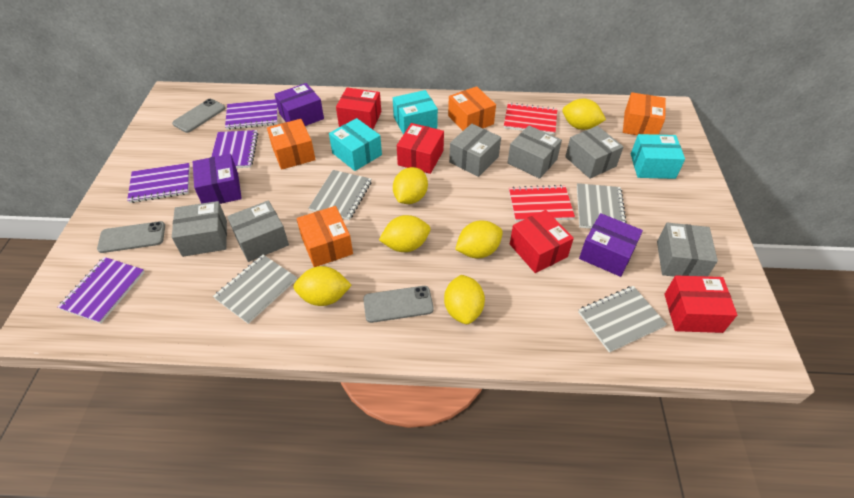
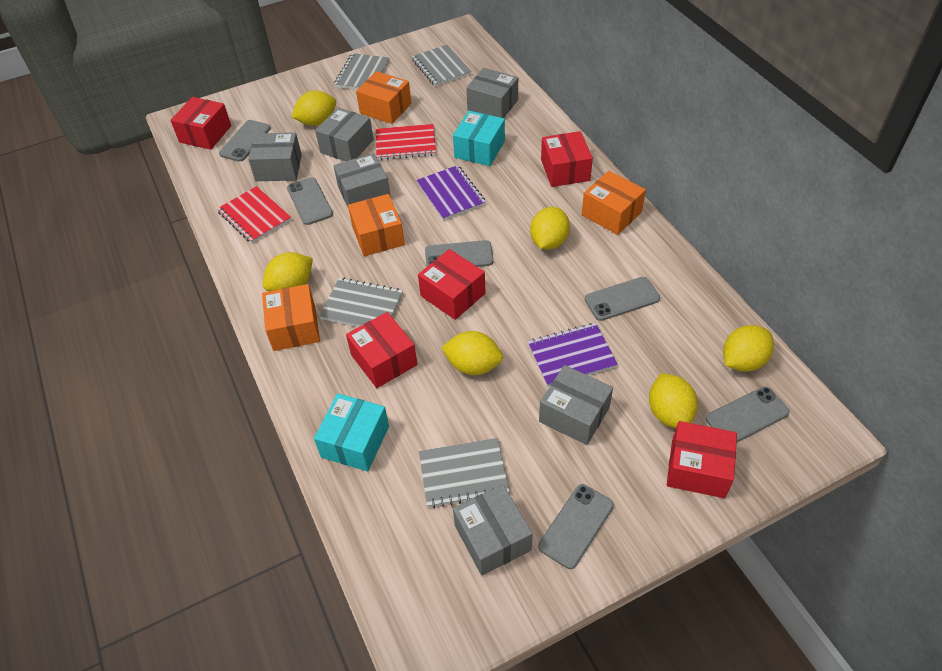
grey phone: [97,221,165,253] [172,99,225,133] [363,286,434,323] = 3 -> [219,120,271,162] [287,177,333,225] [425,240,493,267] [538,484,614,569] [585,277,660,321] [706,386,790,442] = 6
purple box: [193,154,242,204] [274,83,324,126] [579,213,643,277] = 3 -> none = 0
purple notebook: [58,257,145,324] [127,163,190,203] [211,130,258,168] [225,99,278,130] = 4 -> [416,165,486,221] [528,323,618,387] = 2
red box: [336,88,381,129] [397,123,444,174] [510,210,574,273] [664,275,737,333] = 4 -> [170,97,231,150] [346,312,417,388] [418,249,486,320] [541,131,593,187] [667,421,737,498] = 5
turquoise box: [329,118,382,171] [393,90,438,135] [631,134,685,179] = 3 -> [314,394,389,471] [453,111,505,166] = 2

